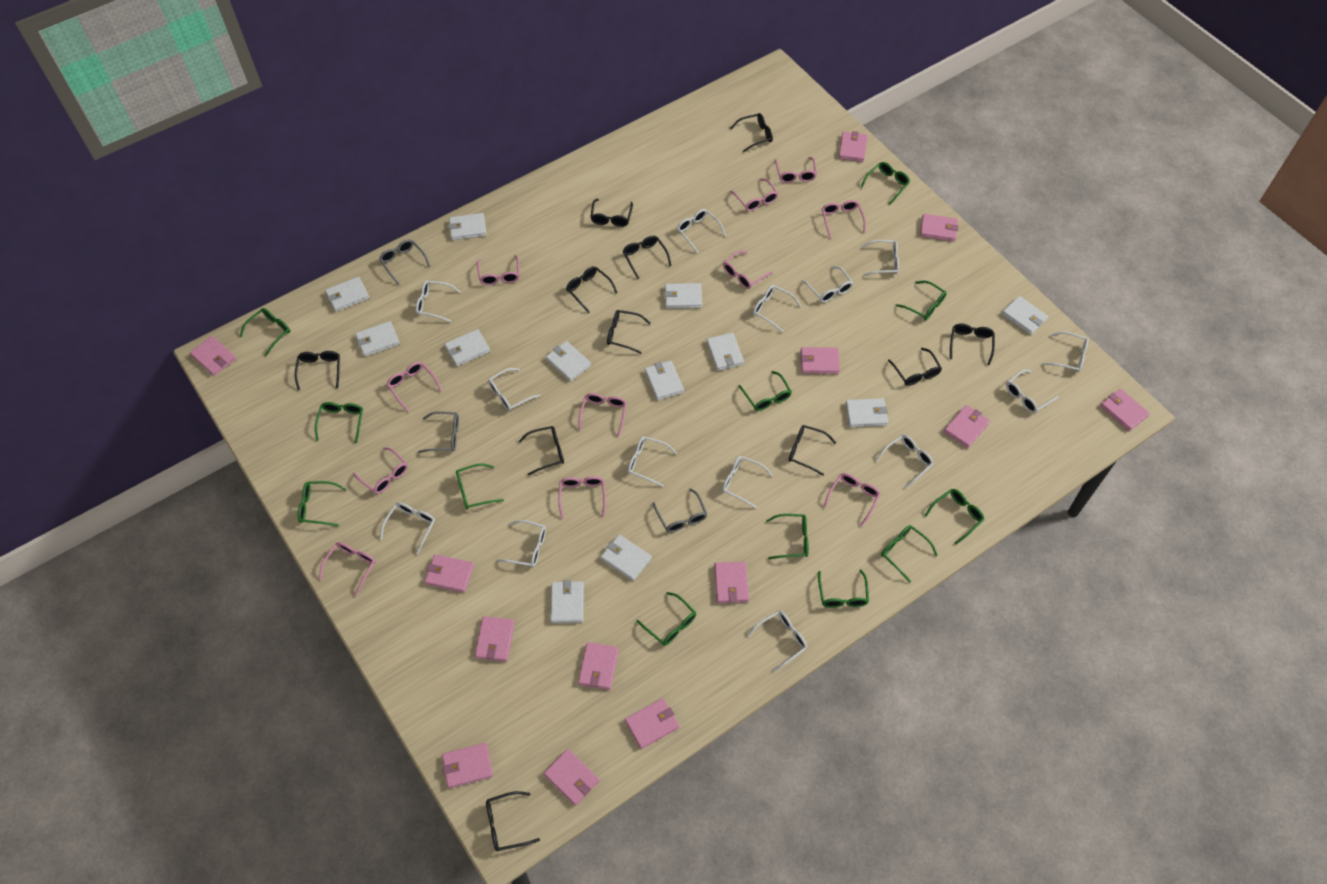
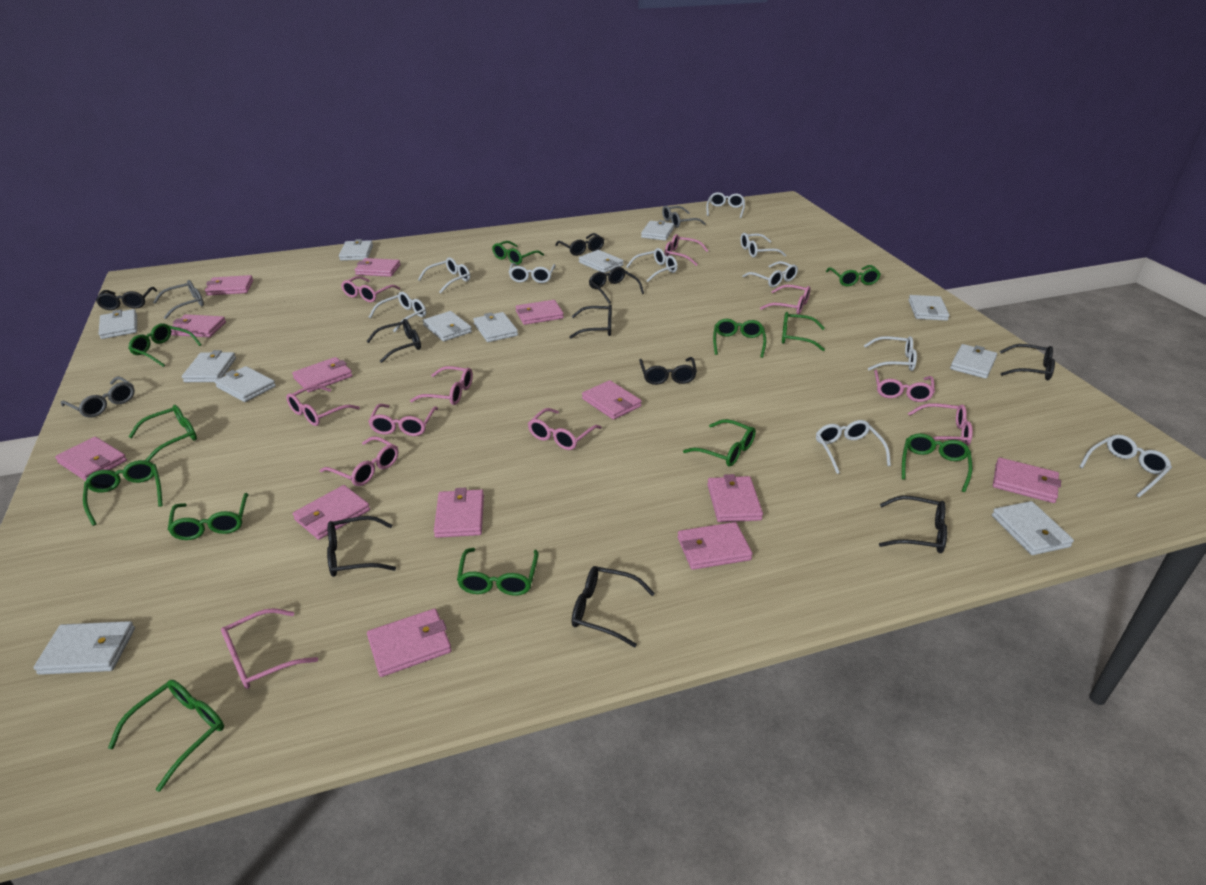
black glasses: [295,351,340,390] [486,791,540,851] [519,426,564,475] [566,266,618,313] [591,199,633,227] [607,310,651,354] [623,236,671,279] [730,113,773,152] [789,425,836,476] [888,348,942,386] [950,323,995,365] = 11 -> [96,287,157,310] [327,516,396,577] [366,319,421,363] [555,233,604,256] [569,304,612,338] [572,566,655,647] [589,267,644,304] [639,357,697,385] [879,495,947,553] [1000,344,1055,381] = 10
white glasses: [380,502,435,555] [416,281,460,322] [488,368,540,411] [497,520,546,567] [628,436,677,487] [677,209,726,253] [722,456,773,508] [747,611,807,672] [753,285,801,332] [802,266,853,303] [861,240,899,276] [876,435,933,488] [1006,370,1059,413] [1043,331,1089,372] = 14 -> [369,292,426,332] [418,257,470,294] [509,263,556,283] [626,248,678,282] [706,192,745,218] [740,233,786,258] [742,261,798,287] [816,420,891,474] [864,336,917,371] [1079,435,1172,498] = 10

